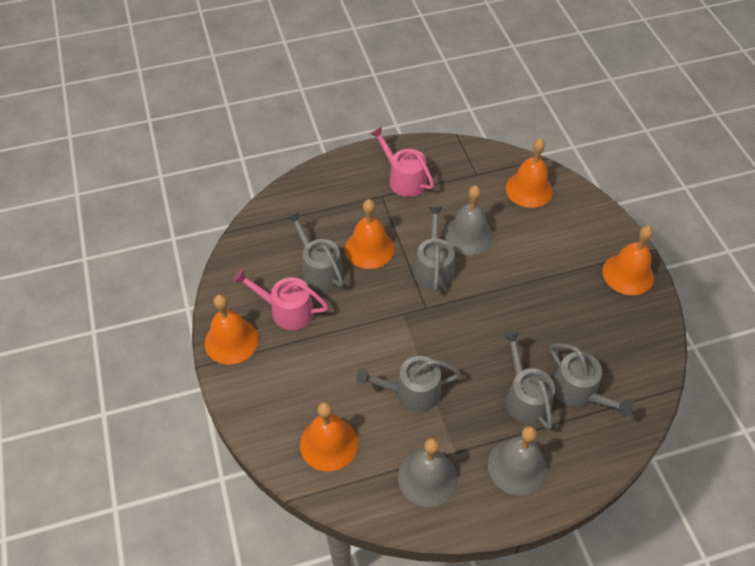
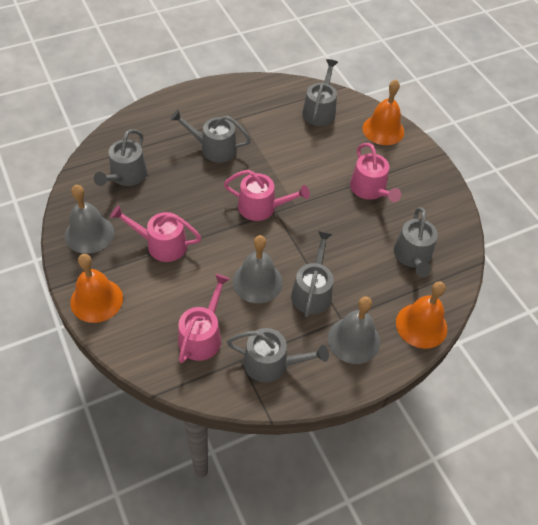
grey watering can: [286,212,344,291] [356,356,461,412] [414,207,454,292] [503,331,555,430] [550,343,633,417] = 5 -> [94,129,147,186] [170,109,251,162] [227,328,329,382] [291,231,333,317] [302,59,338,126] [394,207,438,277] = 6
orange bell: [205,294,259,365] [300,402,358,472] [345,199,394,269] [506,138,553,208] [602,226,654,295] = 5 -> [70,254,123,323] [363,80,404,145] [396,281,447,349] = 3
pink watering can: [233,269,329,330] [370,126,434,197] = 2 -> [110,205,201,262] [178,274,230,363] [224,170,310,221] [350,143,401,202] = 4

